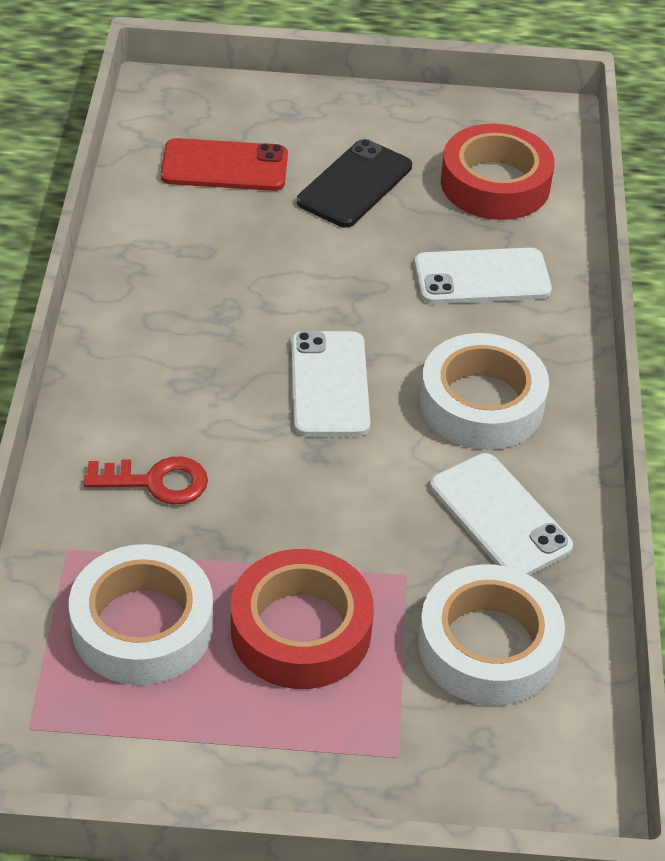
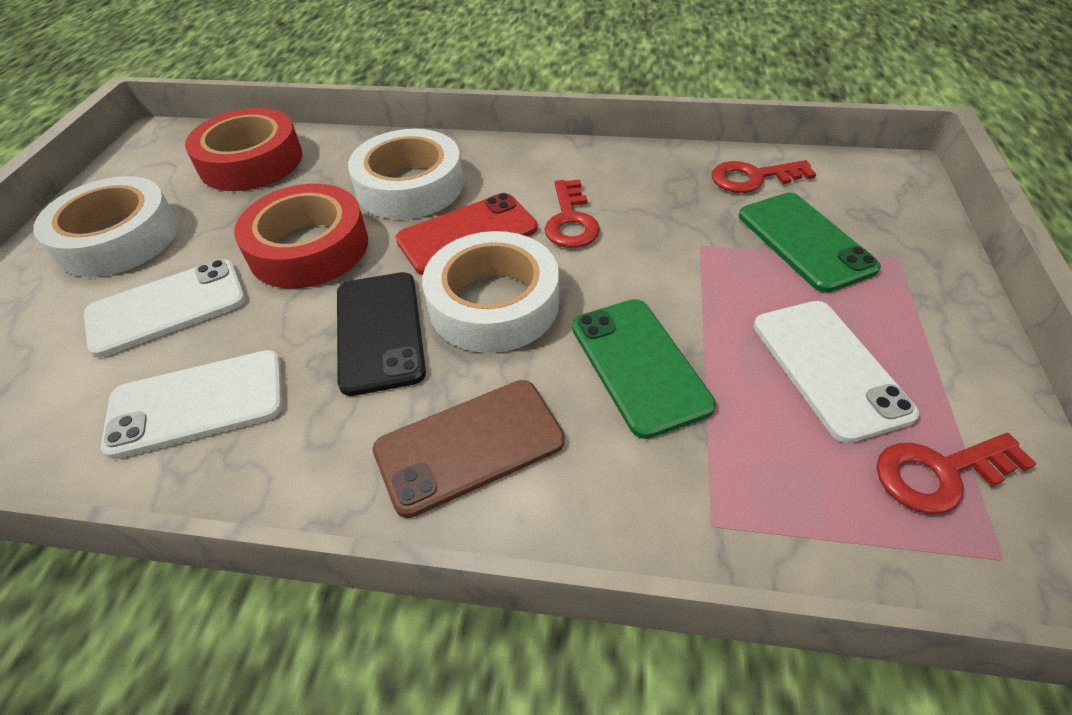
brown phone: none = 0 -> [373,380,565,518] = 1
green phone: none = 0 -> [572,299,716,439] [739,193,881,293] = 2
red key: [83,457,208,504] = 1 -> [545,180,600,248] [711,160,816,193] [877,433,1037,514] = 3

